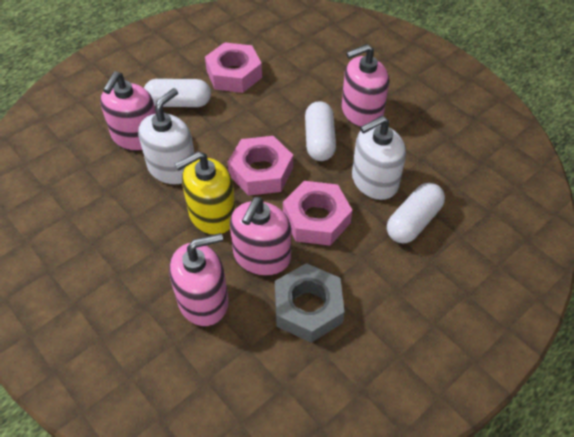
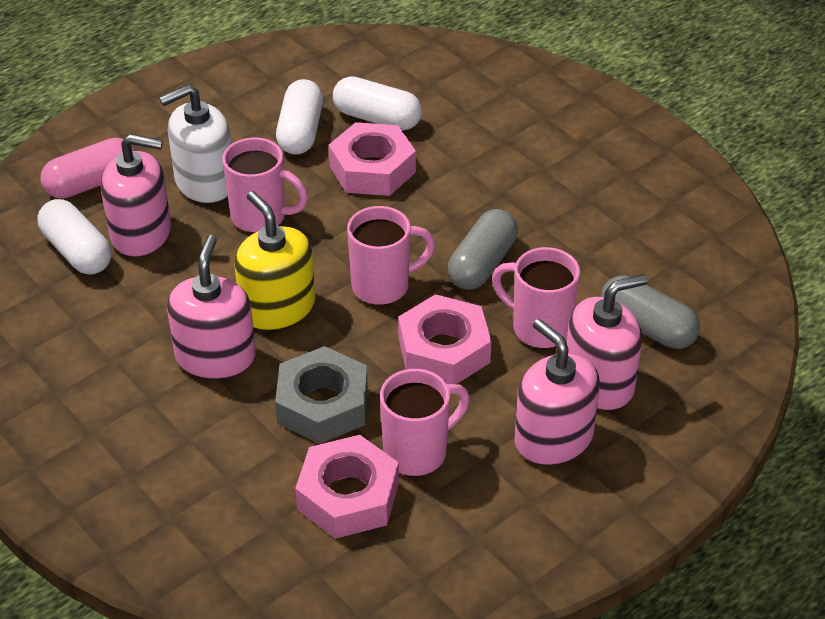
grey capsule: none = 0 -> [448,209,518,290] [601,276,700,349] = 2
pink capsule: none = 0 -> [41,138,135,199] = 1
pink mug: none = 0 -> [222,137,308,233] [347,206,435,305] [380,369,470,476] [492,247,580,348] = 4
white soap dispenser: [138,88,194,184] [352,116,406,200] = 2 -> [159,85,232,203] = 1

